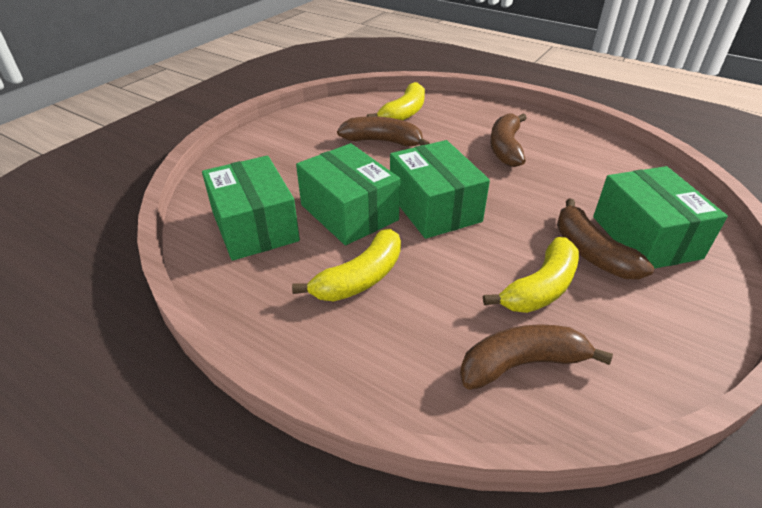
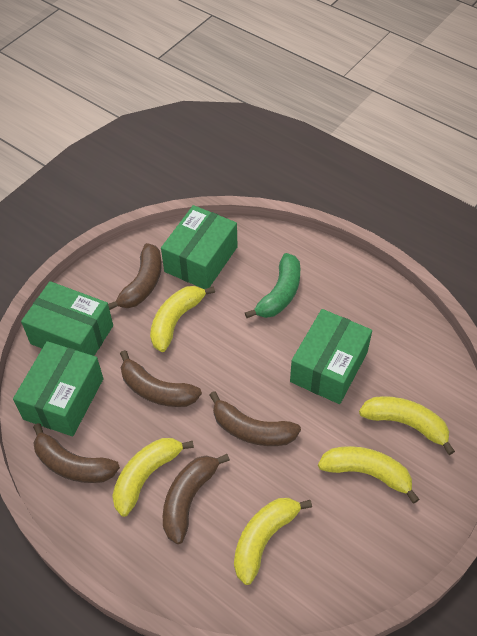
brown banana: [337,116,430,146] [460,324,613,390] [490,113,527,167] [557,198,654,279] = 4 -> [33,423,120,483] [108,243,162,310] [120,350,202,407] [163,454,230,544] [209,391,301,446] = 5
green banana: none = 0 -> [245,253,300,318] = 1
yellow banana: [292,229,401,301] [367,82,425,120] [483,237,579,313] = 3 -> [112,438,194,517] [150,286,215,352] [234,498,312,585] [318,446,419,504] [359,396,455,455] = 5

